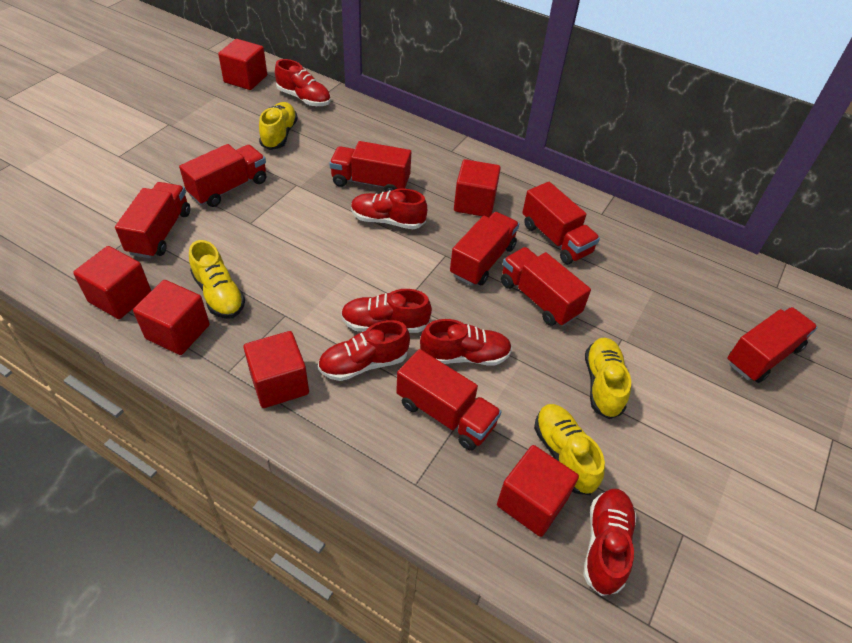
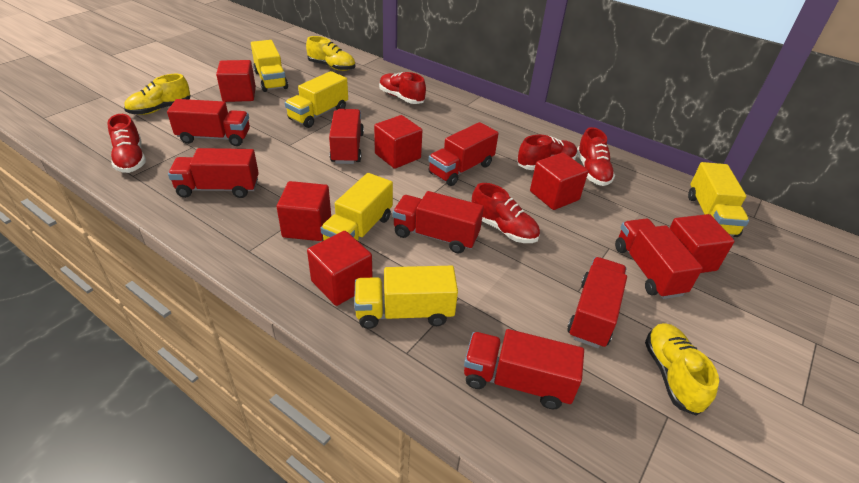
red shoe: [275,59,331,106] [318,320,410,381] [341,289,432,333] [351,188,427,229] [420,319,512,365] [583,489,637,596] = 6 -> [107,114,146,173] [379,72,426,104] [472,183,540,243] [517,135,577,170] [577,127,615,186] = 5
yellow shoe: [189,240,245,319] [259,102,298,150] [534,404,605,495] [585,338,631,419] = 4 -> [124,74,191,115] [306,36,355,71] [645,323,719,416] = 3
yellow truck: none = 0 -> [251,40,288,92] [285,71,348,128] [320,173,393,243] [354,266,458,329] [688,162,749,237] = 5

